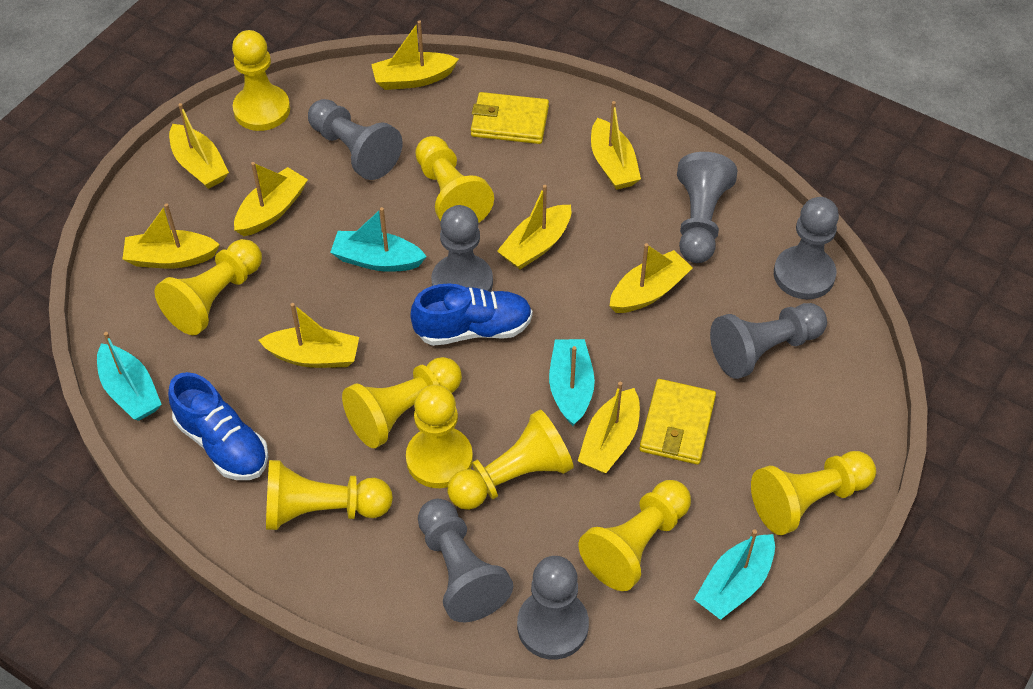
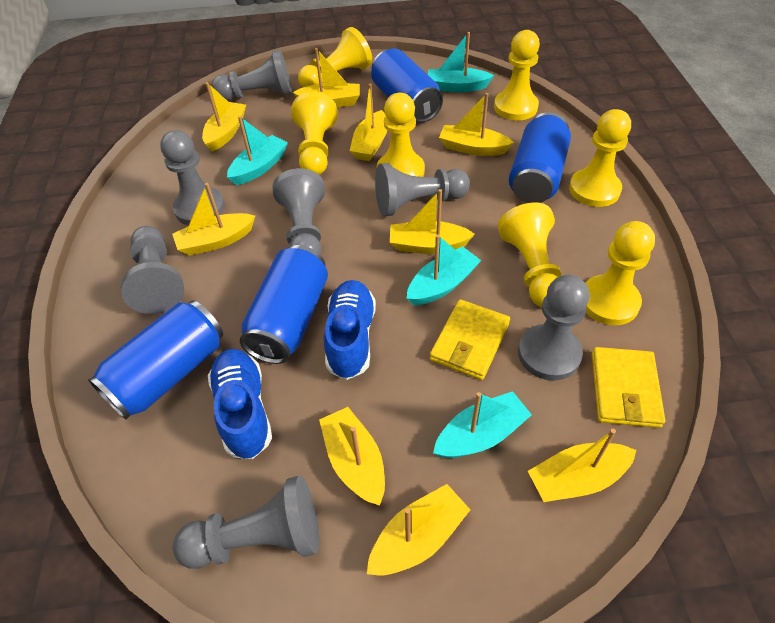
blue can: none = 0 -> [88,300,223,420] [240,245,328,364] [371,48,443,123] [509,112,571,203] = 4
yellow pawn: [155,239,262,335] [232,30,290,131] [266,460,393,530] [342,357,462,448] [406,385,473,488] [415,136,494,223] [448,410,574,510] [578,480,691,591] [751,451,876,535] = 9 -> [291,92,337,175] [298,27,372,88] [377,93,425,177] [494,30,540,120] [498,202,561,307] [569,109,631,207] [585,221,655,325] = 7

